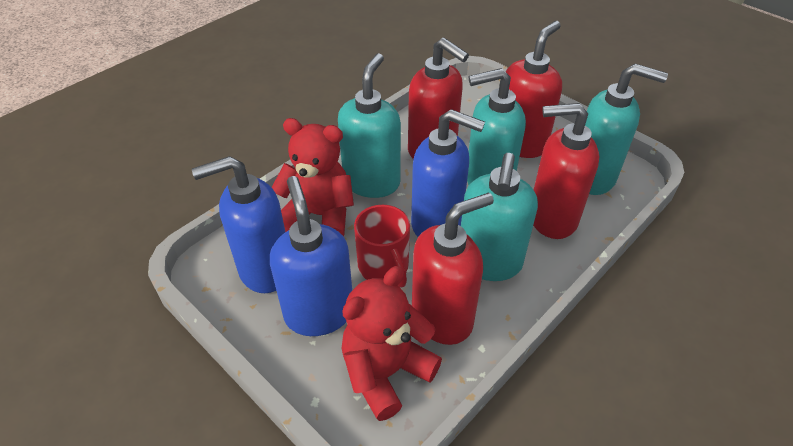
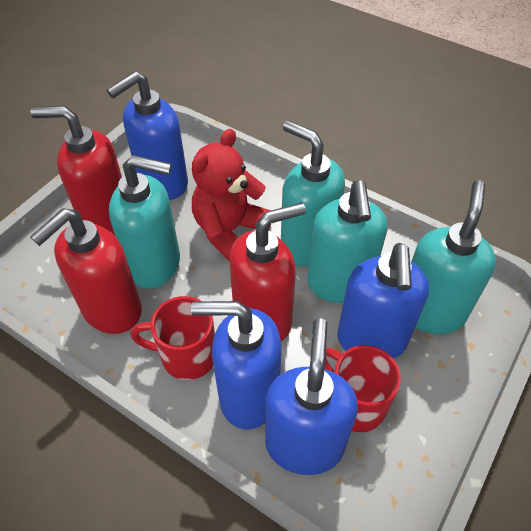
blue soap dispenser: [192,156,285,293] [270,176,352,336] [411,109,485,237] = 3 -> [107,71,188,200] [191,301,282,429] [265,318,358,475] [337,243,429,359] = 4
red mug: [354,205,410,288] = 1 -> [131,296,215,380] [325,345,401,432] = 2
red soap dispenser: [408,38,469,159] [412,193,494,345] [506,21,562,158] [533,103,599,239] = 4 -> [30,106,122,236] [30,208,142,334] [229,202,306,341] = 3
red teddy bear: [272,118,354,236] [341,266,442,421] = 2 -> [192,129,271,261] = 1

